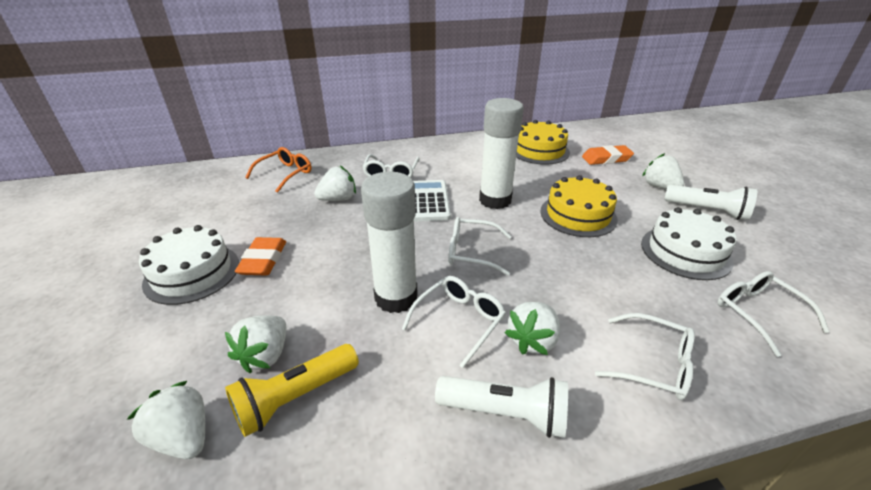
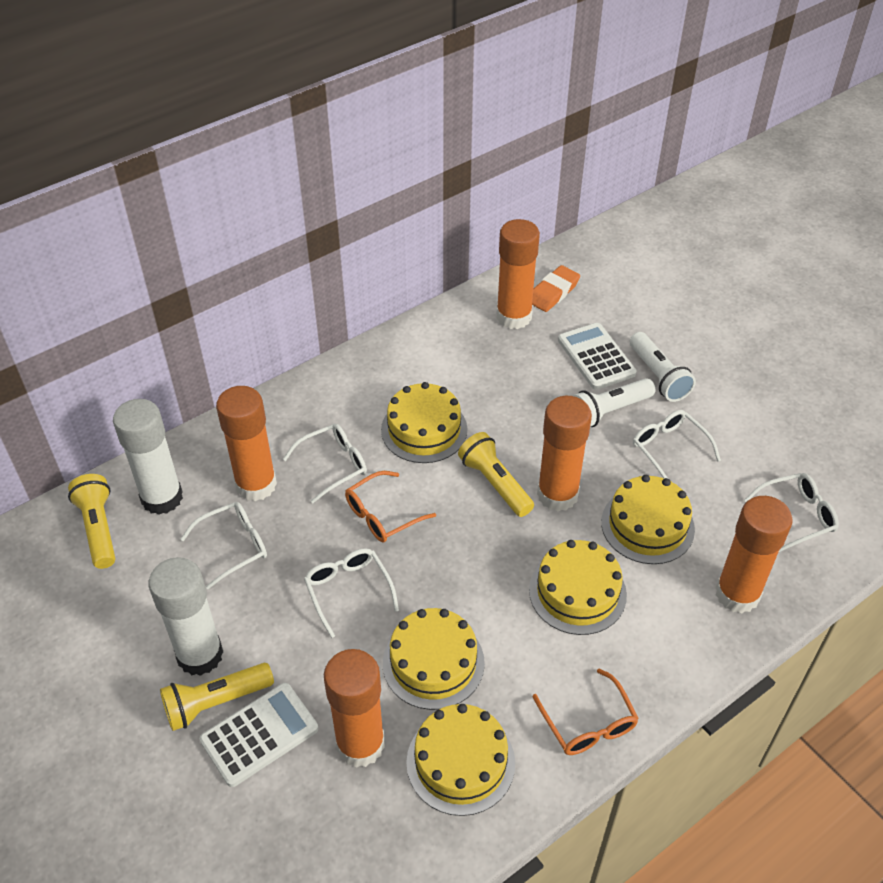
orange eraser: [235,237,286,276] [582,145,634,165] = 2 -> [532,265,580,312] = 1
orange glasses: [245,147,312,193] = 1 -> [345,471,436,542] [533,668,639,755] = 2
orange glue stick: none = 0 -> [216,386,277,501] [324,649,385,768] [496,219,540,329] [537,396,592,511] [715,496,792,613] = 5
white cake: [139,225,239,305] [641,207,737,280] = 2 -> none = 0
white calculator: [413,180,451,222] = 1 -> [200,683,318,787] [558,323,637,390] = 2
white strawberry: [127,381,205,459] [225,315,286,373] [314,166,356,201] [505,302,560,355] [642,153,684,189] = 5 -> none = 0
yellow cake: [516,120,570,165] [540,175,618,237] = 2 -> [381,382,468,463] [383,608,485,710] [406,704,515,816] [529,540,627,635] [601,475,695,564] = 5
yellow flashlight: [225,344,359,437] = 1 -> [68,474,115,569] [160,663,274,731] [458,432,534,517] = 3

